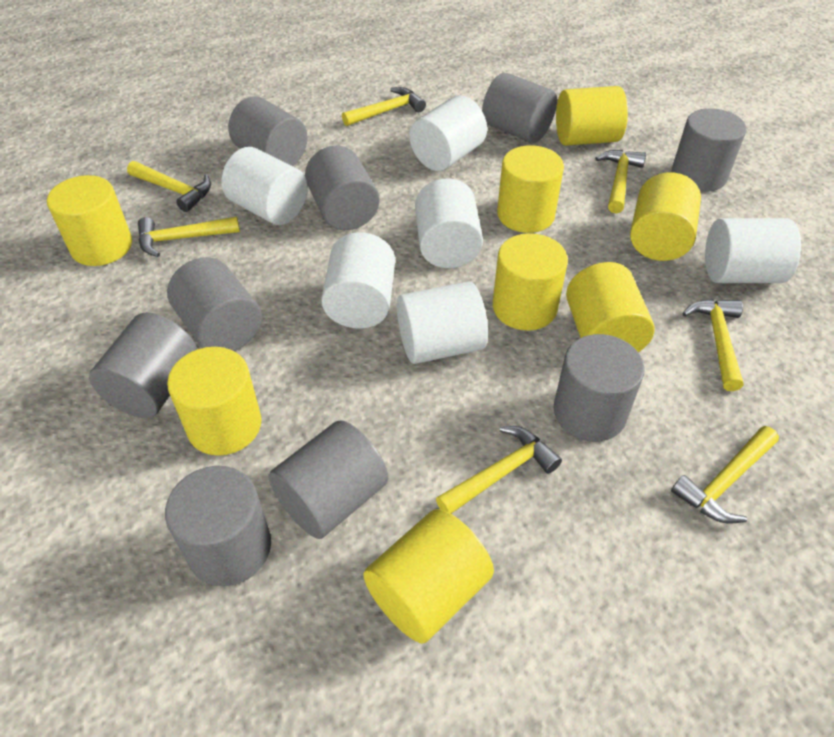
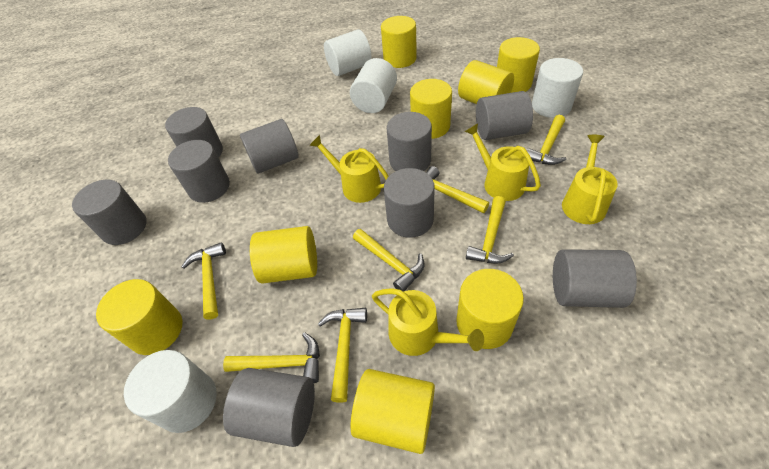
white cylinder: [221,147,308,225] [321,232,395,329] [397,281,488,364] [410,95,487,171] [415,178,483,268] [705,218,801,283] = 6 -> [124,350,217,433] [324,30,372,76] [350,58,397,113] [532,58,583,118] = 4
yellow watering can: none = 0 -> [309,135,389,203] [372,288,484,356] [465,123,541,201] [562,135,618,224] = 4

